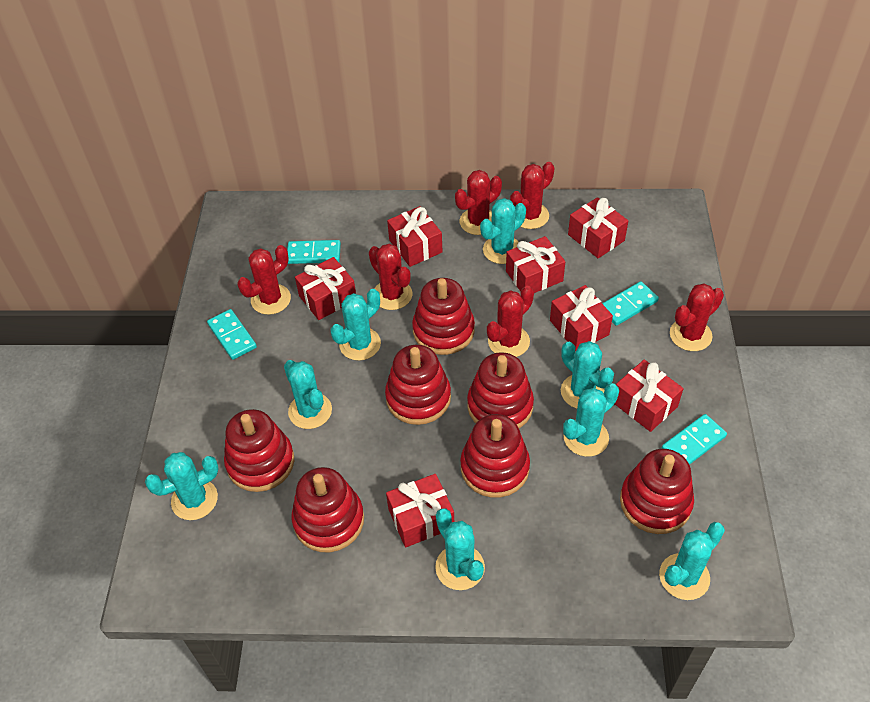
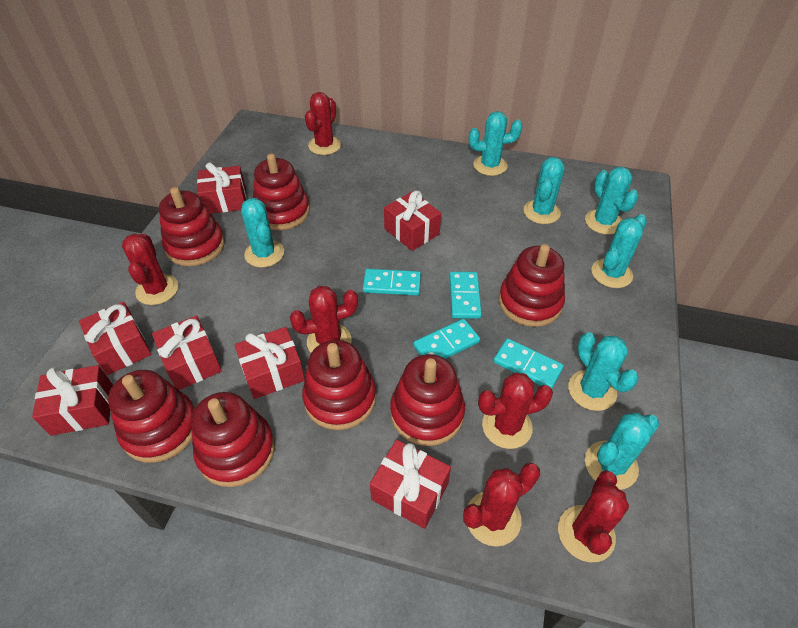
turquoise cactus: [145,452,219,520] [284,360,332,429] [330,289,381,361] [435,508,485,590] [480,198,526,264] [561,341,614,409] [563,383,619,457] [659,522,725,600] = 8 -> [241,198,284,268] [469,111,523,176] [523,157,565,224] [568,332,639,411] [585,167,639,234] [585,412,660,490] [591,214,647,288] = 7

